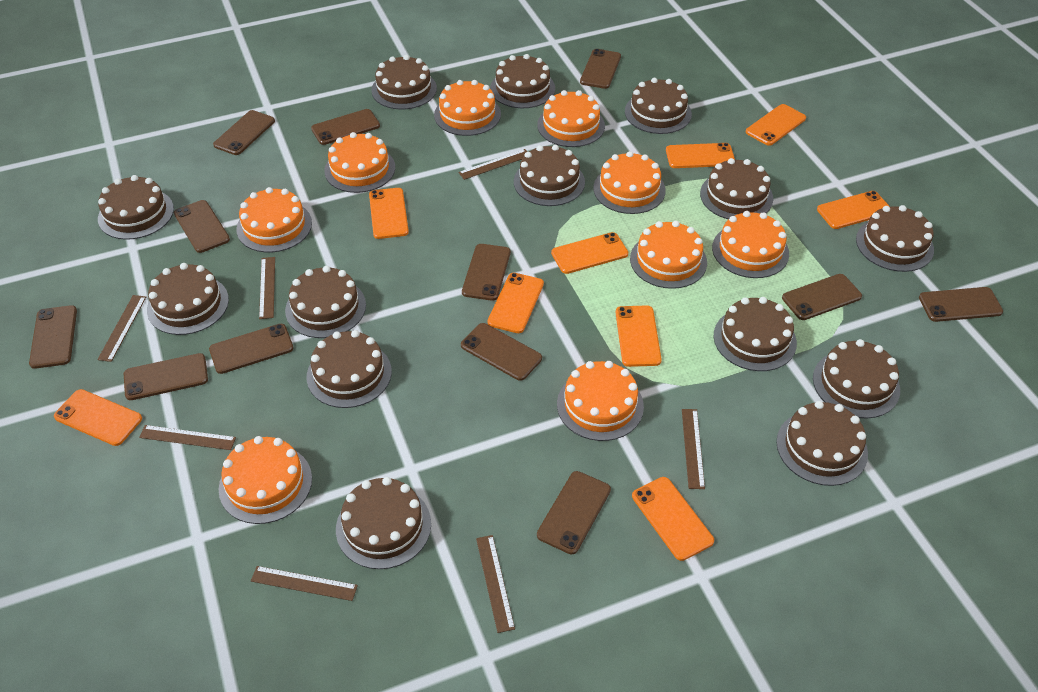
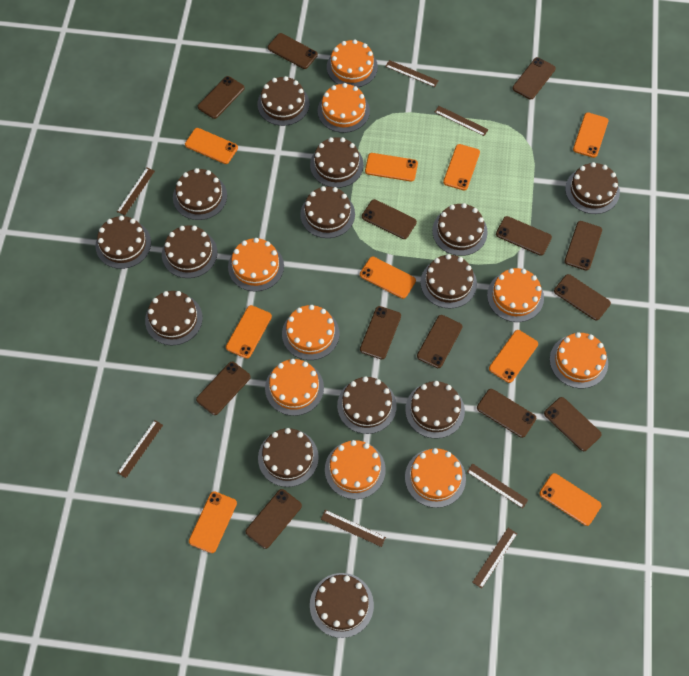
brown phone: [29,305,77,369] [124,353,208,400] [174,200,230,253] [209,324,294,374] [213,110,275,155] [311,109,380,145] [461,323,542,381] [462,244,511,301] [537,471,611,554] [580,49,621,89] [782,274,862,320] [919,287,1003,322] = 12 -> [196,362,251,415] [198,76,245,119] [245,489,302,549] [268,33,318,69] [360,306,401,359] [362,199,417,239] [417,315,462,368] [477,389,536,438] [496,216,552,256] [512,57,556,99] [544,397,602,451] [554,274,611,320] [564,221,602,271] = 13

